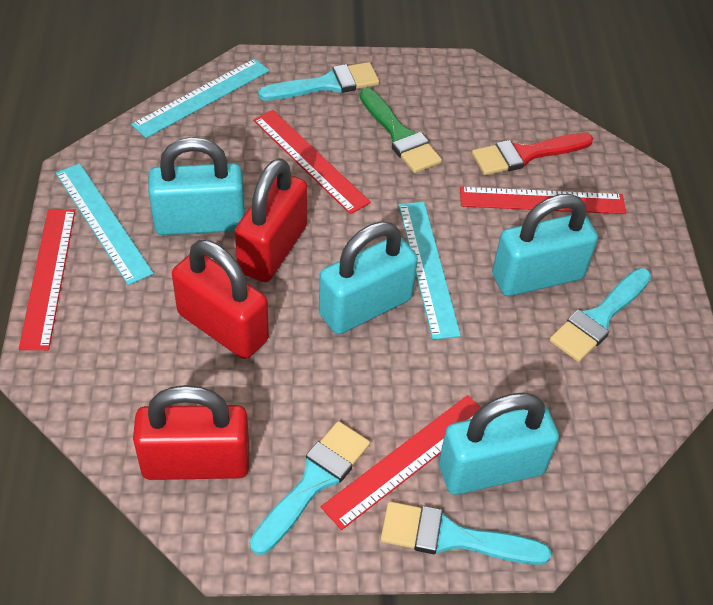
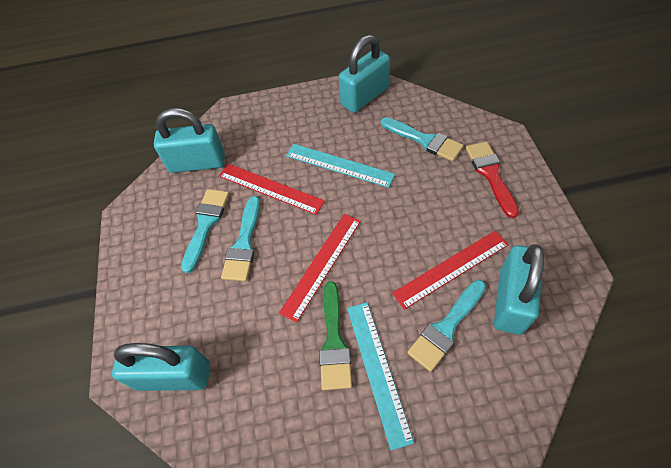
red padlock: [133,385,249,480] [172,240,269,359] [235,158,308,282] = 3 -> none = 0
red ruler: [19,209,75,350] [253,110,371,214] [321,395,481,530] [460,187,626,214] = 4 -> [219,164,325,215] [279,214,361,323] [392,230,509,310] = 3
turquoise ruler: [56,163,154,285] [131,59,270,138] [399,202,461,340] = 3 -> [286,144,395,188] [347,302,414,451] = 2

